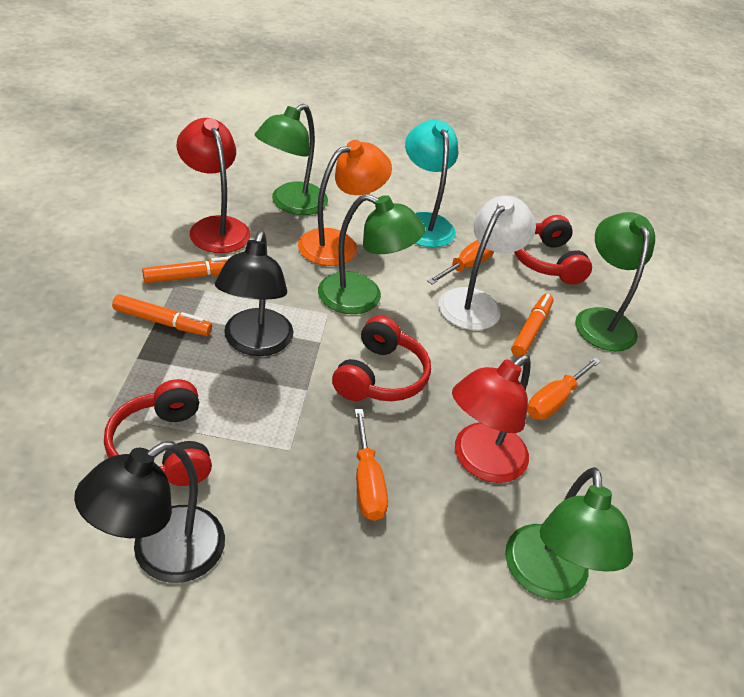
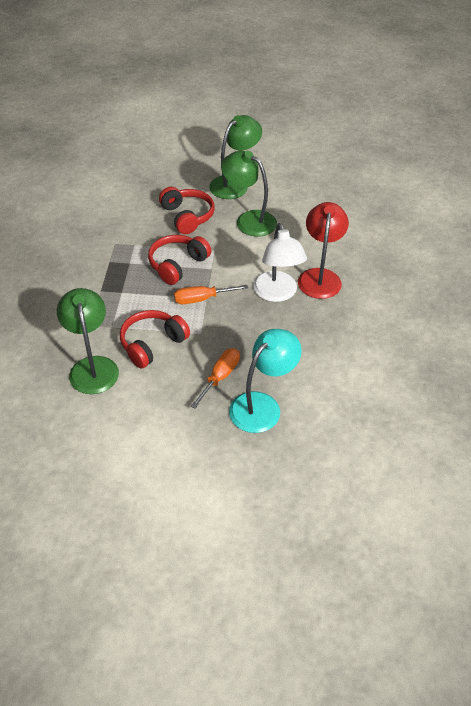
black lamp: [74,441,225,583] [215,231,293,356] = 2 -> none = 0
green lamp: [255,104,328,215] [318,194,425,314] [505,467,633,600] [575,212,655,351] = 4 -> [57,288,119,394] [209,115,262,199] [221,150,277,237] = 3
orange lamp: [298,140,392,266] = 1 -> none = 0
orange marker: [112,295,212,336] [142,256,232,283] [511,294,554,357] = 3 -> none = 0
orange screwdriver: [355,409,388,521] [427,240,494,284] [527,357,601,420] = 3 -> [174,285,248,304] [191,348,240,409] = 2
red lamp: [177,118,251,253] [452,355,531,483] = 2 -> [298,202,349,299] = 1

